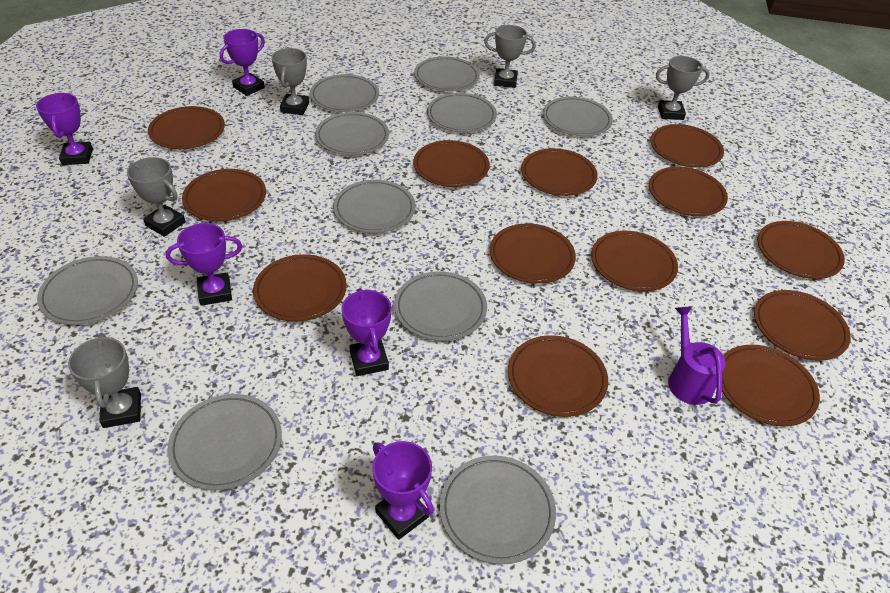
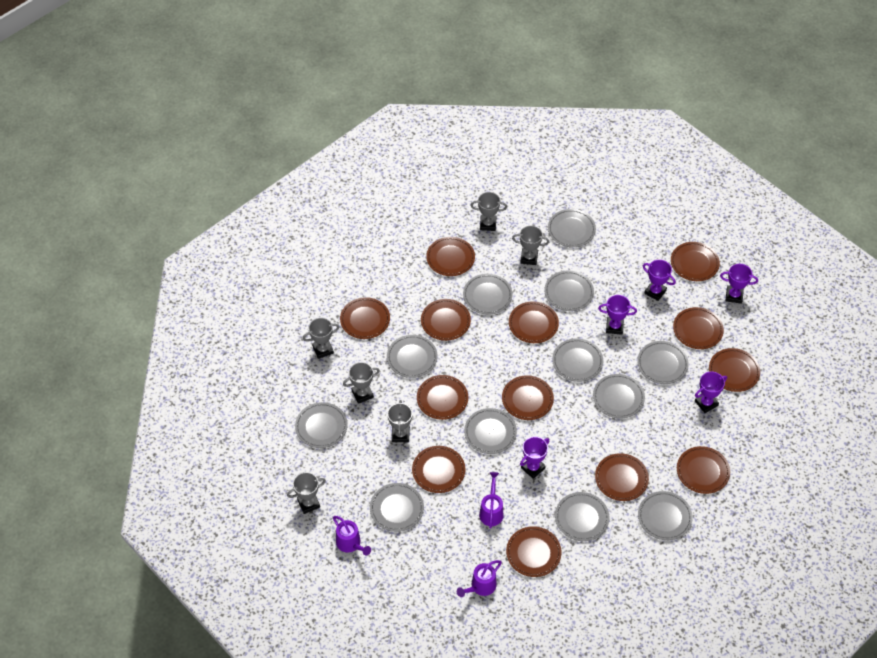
grey plate: [37,256,138,325] [167,394,282,490] [310,74,379,112] [315,112,389,155] [333,180,416,233] [394,271,487,341] [414,56,480,91] [427,93,497,133] [440,456,556,565] [543,97,613,136] = 10 -> [295,402,348,448] [370,483,424,532] [387,335,438,378] [463,274,513,315] [464,408,517,454] [545,270,594,311] [548,209,596,247] [552,338,603,382] [555,492,610,541] [593,374,645,419] [637,341,689,384] [638,491,693,540] = 12
grey trophy: [68,334,141,428] [127,157,186,237] [272,48,309,115] [484,25,536,88] [656,56,710,120] = 5 -> [287,472,326,514] [303,318,339,359] [343,362,380,404] [387,400,412,442] [471,192,507,231] [512,226,549,265] = 6
purple watering can: [668,306,726,405] = 1 -> [333,516,371,556] [457,560,502,597] [479,472,504,528] = 3

